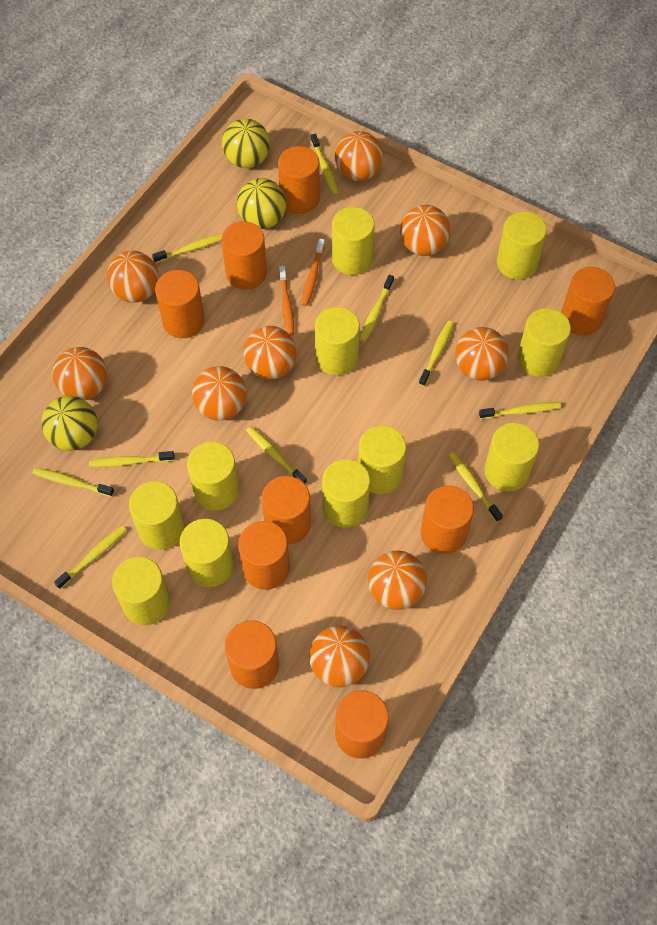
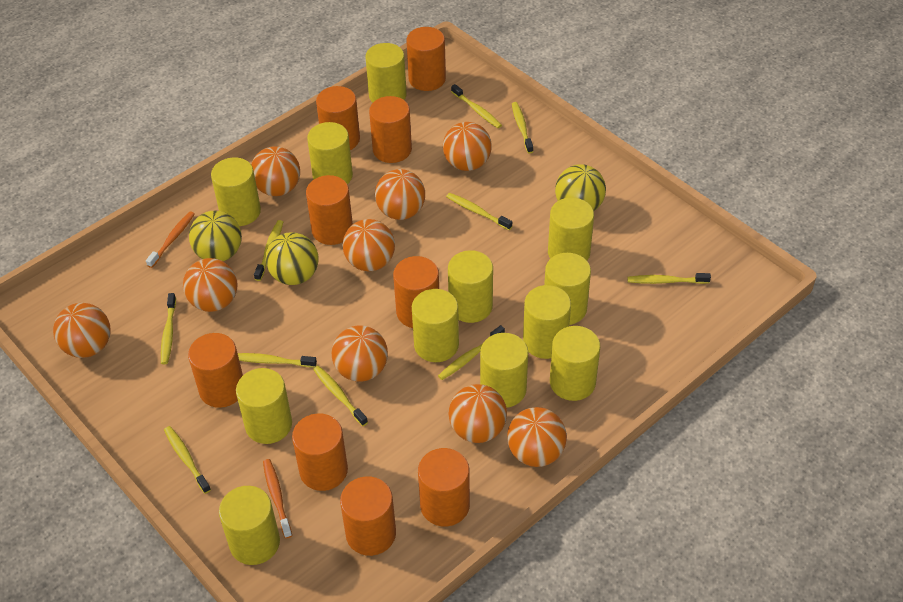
yellow cylinder: [112,557,171,625] [129,481,185,550] [180,519,234,587] [187,442,239,510] [315,307,360,376] [322,459,370,528] [332,207,375,275] [358,426,406,494] [484,423,539,491] [497,211,547,280] [517,308,571,377] = 11 -> [211,157,261,226] [219,486,280,565] [236,368,292,444] [307,122,353,184] [365,43,407,103] [412,289,459,362] [448,250,493,323] [480,333,528,408] [523,285,571,359] [544,253,591,325] [548,198,594,260] [550,326,600,401] = 12

